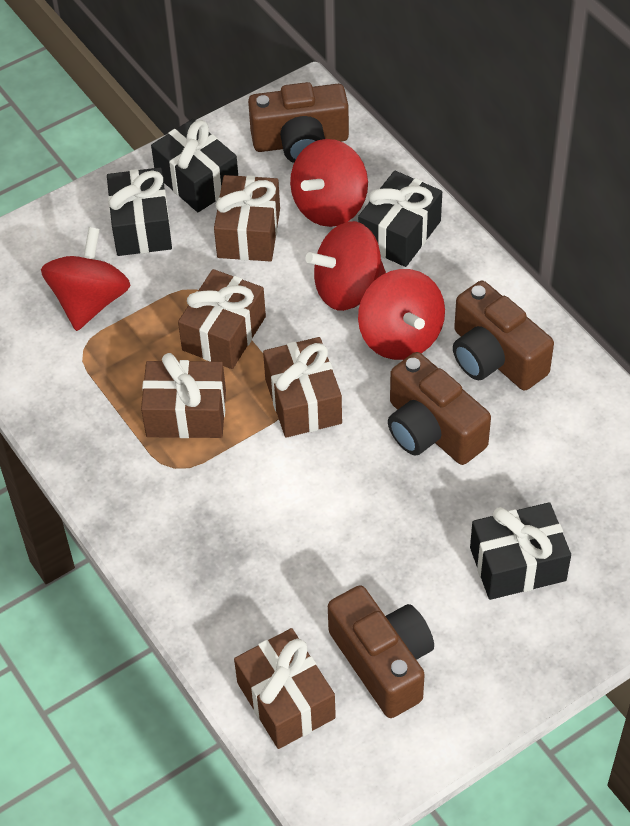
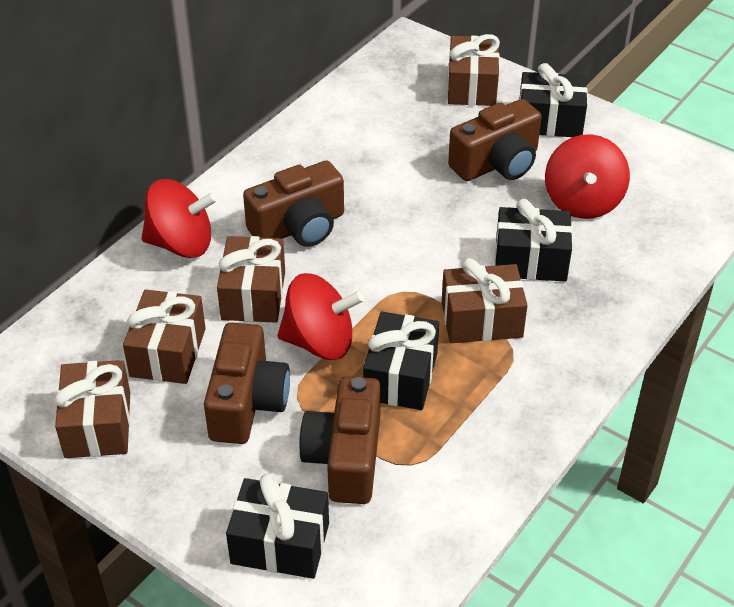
red spinning top: [41,227,130,331] [290,139,368,227] [305,221,386,311] [358,269,445,360] = 4 -> [142,179,218,258] [277,273,364,360] [545,134,630,219] = 3

